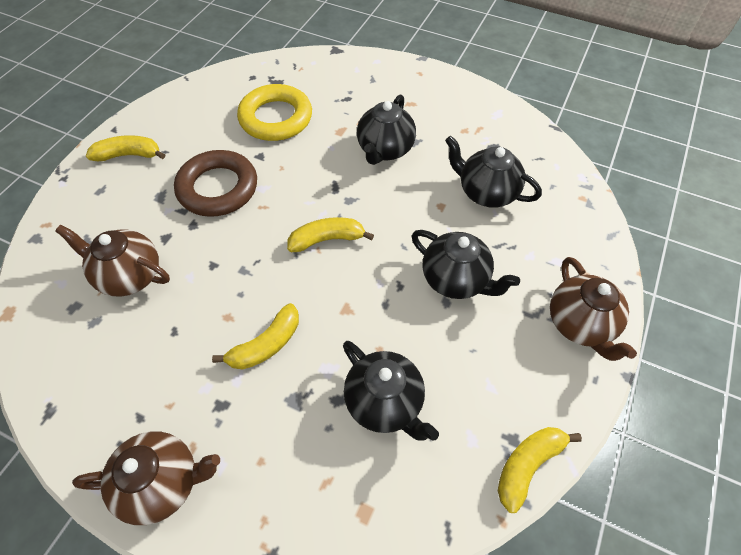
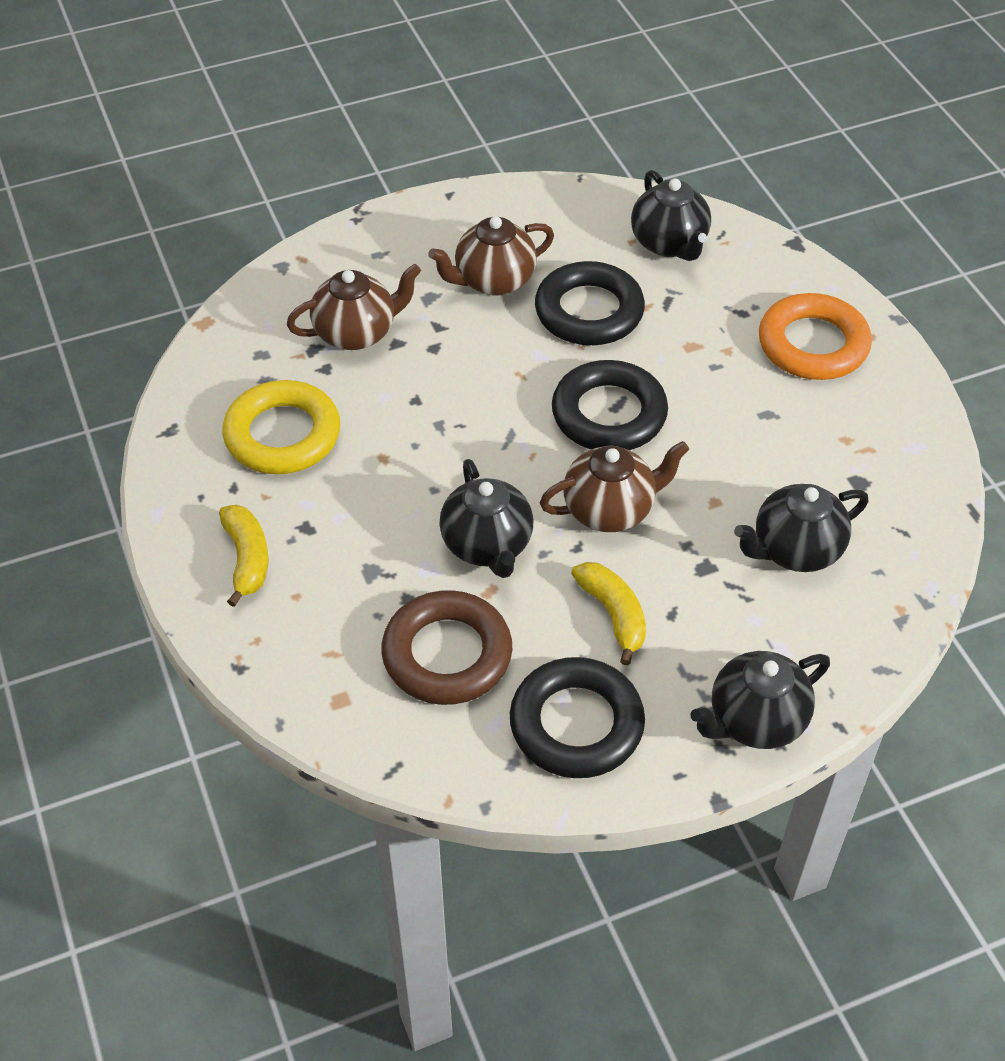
black ring: none = 0 -> [510,657,645,778] [535,261,645,345] [552,360,668,450] = 3
orange ring: none = 0 -> [759,293,872,380] = 1
yellow banana: [86,135,165,161] [212,303,299,370] [287,217,374,252] [498,427,582,513] = 4 -> [219,505,269,607] [571,562,646,665] = 2

